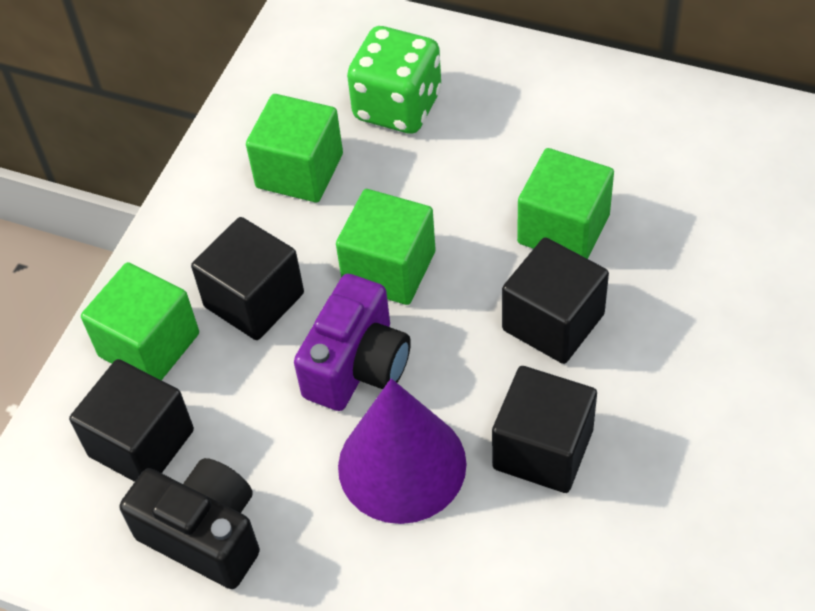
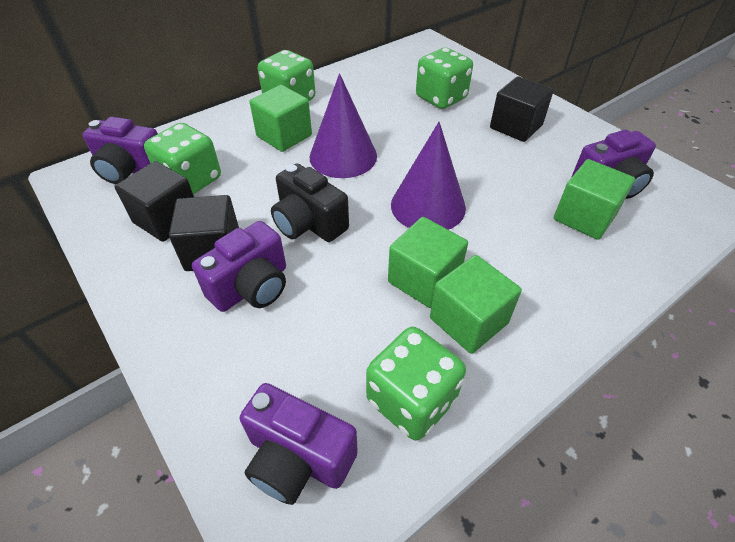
black cube: [69,359,194,482] [191,217,304,340] [492,366,597,493] [502,237,609,364] = 4 -> [115,161,194,242] [169,195,239,271] [490,76,554,142] = 3
green dice: [347,26,441,134] = 1 -> [144,123,221,194] [258,50,316,101] [366,327,466,441] [416,48,473,109] = 4
purple camera: [294,274,411,411] = 1 -> [82,117,158,184] [192,221,286,312] [240,383,358,505] [571,130,656,199] = 4
purple cone: [338,378,467,524] = 1 -> [310,73,377,178] [391,122,466,230] = 2

